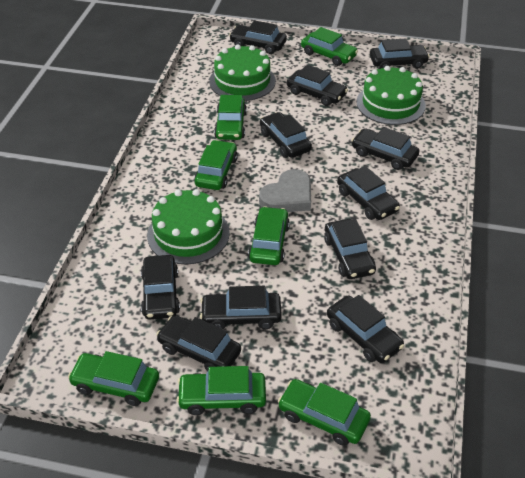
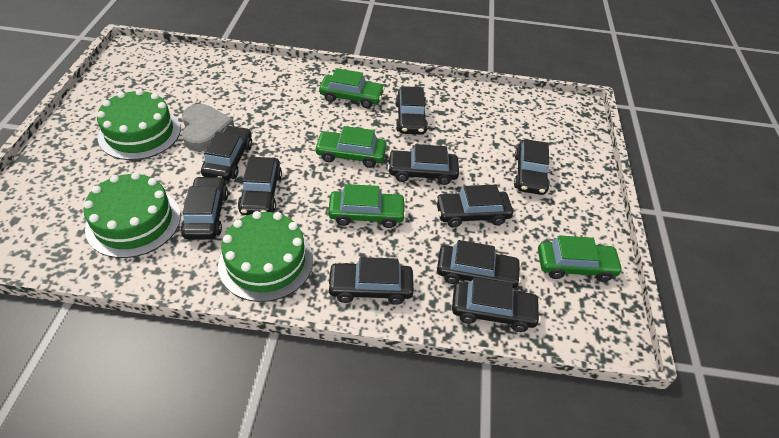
black car: [141,255,180,319] [156,315,241,371] [200,286,282,329] [229,20,287,54] [260,112,312,158] [287,65,348,106] [324,219,376,279] [327,295,404,363] [337,166,400,220] [352,127,420,170] [370,38,430,69] = 11 -> [181,176,228,240] [201,125,252,181] [238,157,282,215] [327,257,414,305] [388,144,459,185] [395,86,428,135] [435,185,513,228] [437,240,521,288] [452,277,541,332] [514,139,550,195] = 10
green car: [68,351,159,406] [177,366,266,415] [194,140,238,190] [214,95,247,140] [248,206,290,265] [278,379,371,446] [301,27,358,66] = 7 -> [314,126,387,168] [319,68,385,108] [328,184,406,228] [538,235,623,282] = 4

